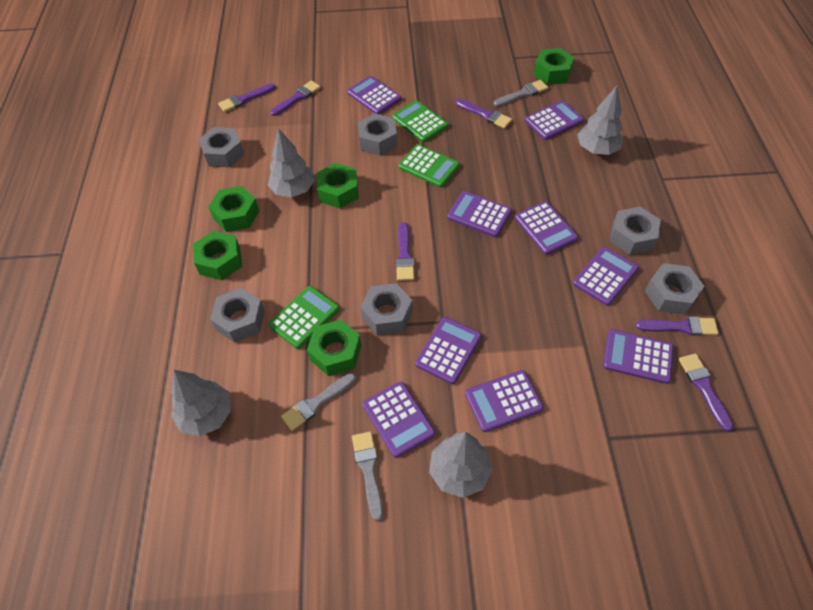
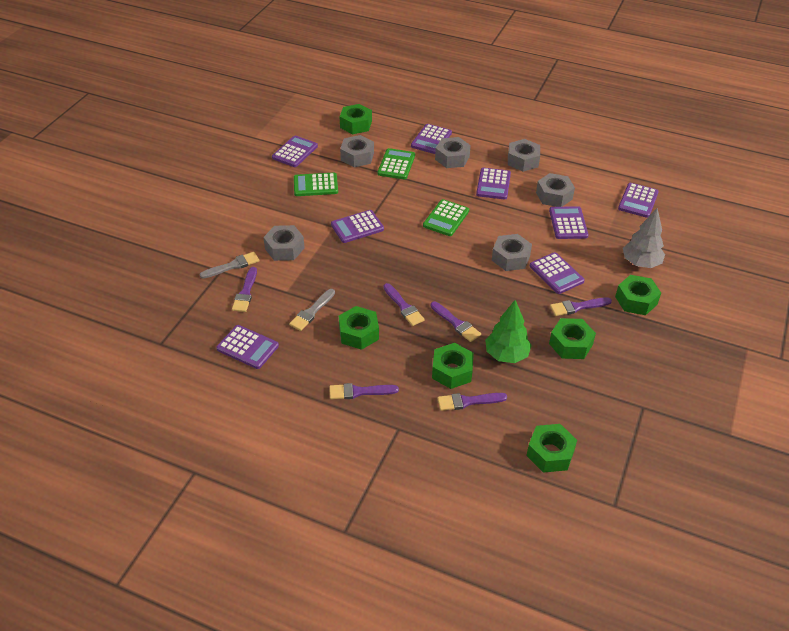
green nut: [193,231,242,280] [208,186,259,232] [307,320,361,376] [317,163,359,209] [533,48,575,85] = 5 -> [339,306,379,350] [340,104,372,134] [432,343,474,389] [526,424,577,473] [549,318,596,359] [615,275,661,315] = 6
green tree: none = 0 -> [485,300,532,363] = 1
grey brush: [281,373,356,431] [352,432,383,521] [493,80,548,107] = 3 -> [200,252,259,279] [289,289,335,331] = 2
grey tree: [171,370,231,437] [268,128,315,197] [429,432,493,498] [577,86,623,155] = 4 -> [623,208,665,268] = 1
purple calculator: [347,76,402,114] [363,382,435,458] [415,317,482,384] [447,191,512,237] [465,370,544,432] [515,201,578,255] [525,100,584,140] [573,247,639,306] [603,329,674,384] = 9 -> [216,325,279,369] [272,135,318,167] [331,210,384,243] [411,124,452,154] [476,168,511,200] [530,252,585,294] [549,206,589,239] [618,183,659,218] = 8

